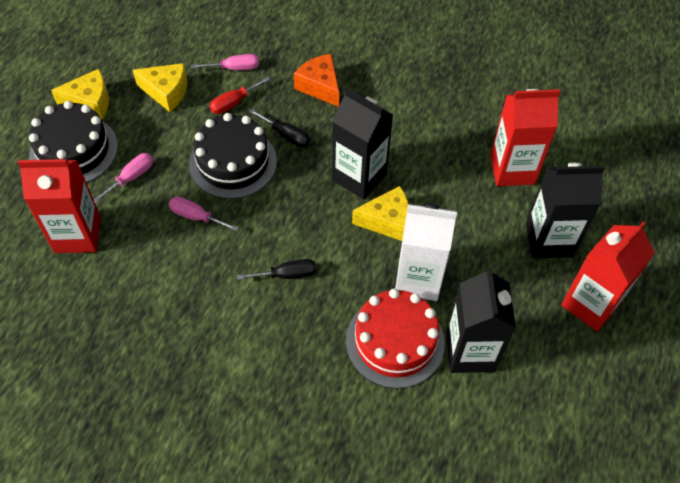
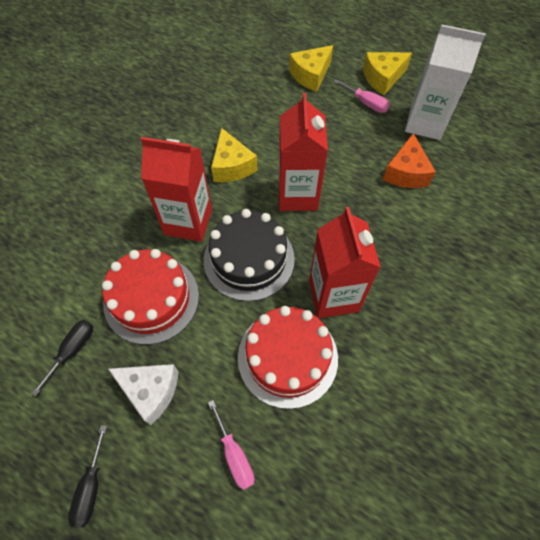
black cake: [29,101,118,183] [189,113,277,199] = 2 -> [204,209,295,301] = 1
black carton: [332,88,393,199] [446,267,516,373] [526,163,605,259] = 3 -> none = 0
pink screwdriver: [93,153,153,203] [168,197,239,231] [191,54,259,70] = 3 -> [208,400,254,490] [334,79,390,113] = 2
red cake: [346,289,445,389] = 1 -> [102,249,199,345] [238,306,338,409] = 2
red screwdriver: [210,76,270,114] = 1 -> none = 0
white cheese: none = 0 -> [108,364,178,425] = 1

